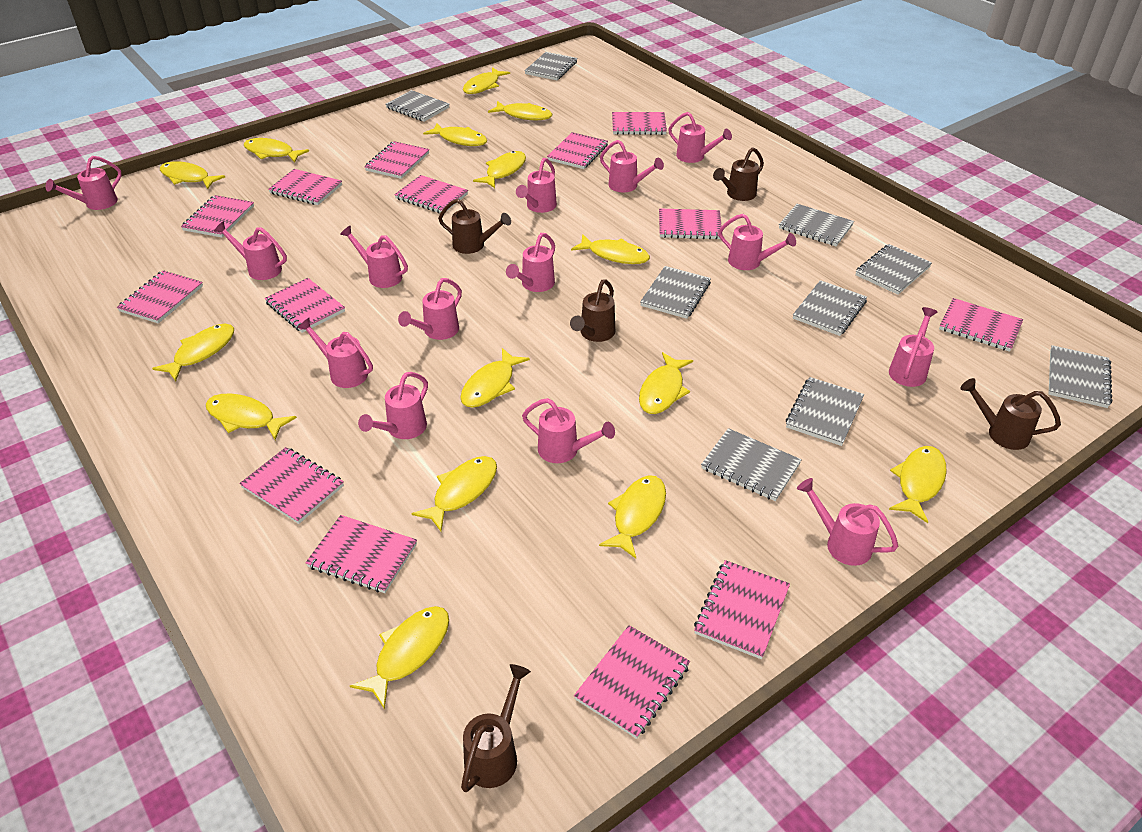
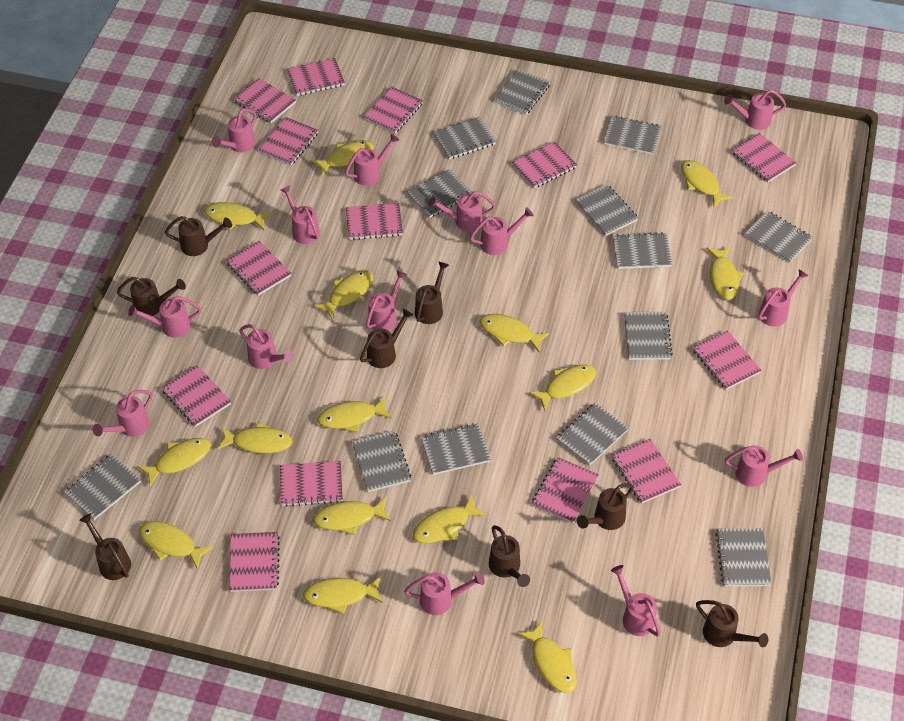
brown watering can: [438,199,511,254] [461,664,531,792] [570,279,615,342] [713,147,764,201] [960,378,1061,450] = 5 -> [79,513,131,580] [117,277,186,316] [165,216,232,256] [360,309,413,368] [415,261,449,324] [489,525,530,587] [577,483,634,530] [696,600,768,647] = 8
grey notebook: [385,90,449,122] [525,52,578,80] [640,266,711,319] [701,428,802,501] [779,204,854,246] [786,377,864,446] [793,280,867,336] [856,244,932,295] [1049,345,1112,408] = 9 -> [64,454,141,520] [352,430,411,492] [407,169,472,218] [421,423,491,475] [433,117,496,159] [493,69,550,115] [556,402,629,466] [575,184,638,236] [603,115,662,155] [613,232,672,269] [624,312,673,360] [715,528,772,586] [745,211,813,263] = 13

